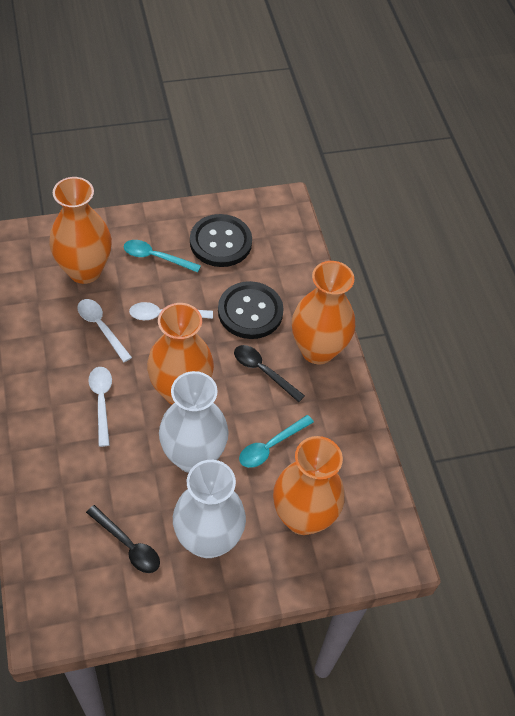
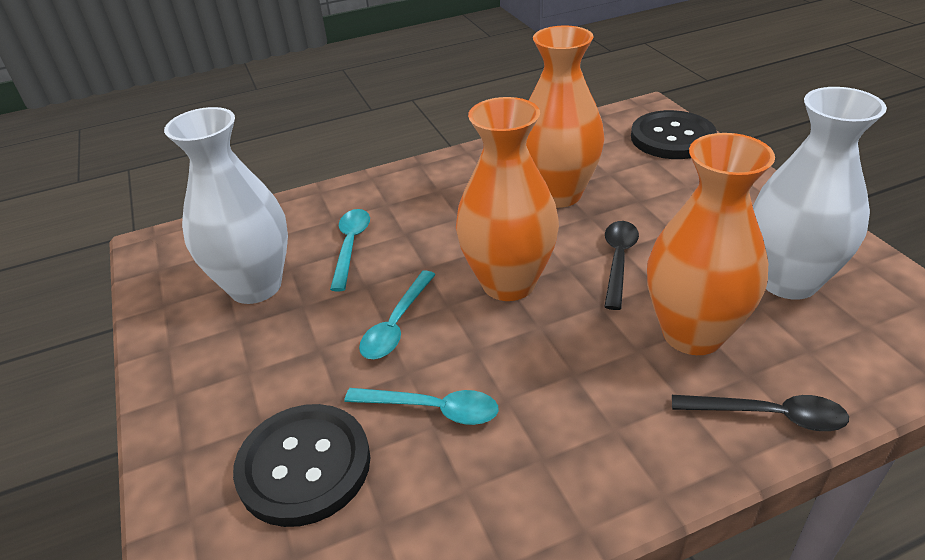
orange vase: [49,177,112,284] [147,303,214,405] [273,436,345,535] [292,261,355,364] = 4 -> [456,97,559,301] [526,25,605,208] [647,133,775,355] = 3
turquoise spoon: [124,240,201,272] [239,415,314,468] = 2 -> [330,209,370,291] [344,388,498,425] [359,271,436,359] = 3
white spoon: [77,299,132,362] [88,367,112,447] [129,302,213,320] = 3 -> none = 0

